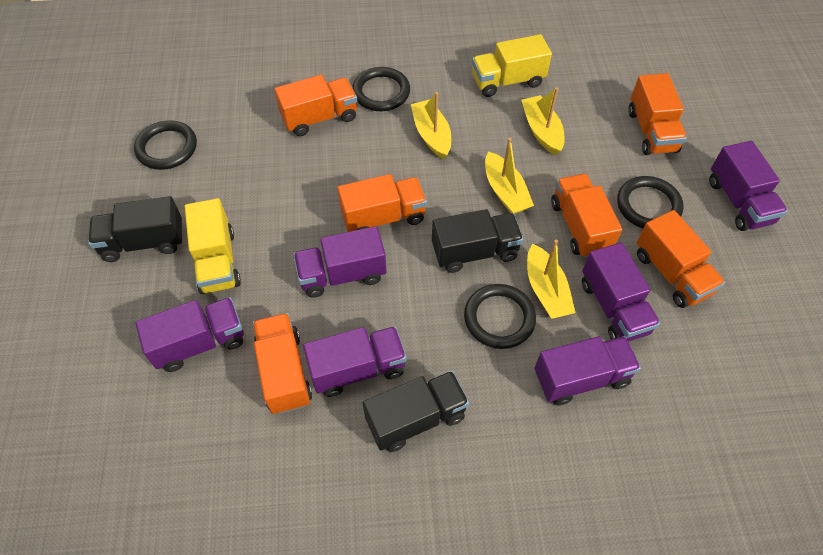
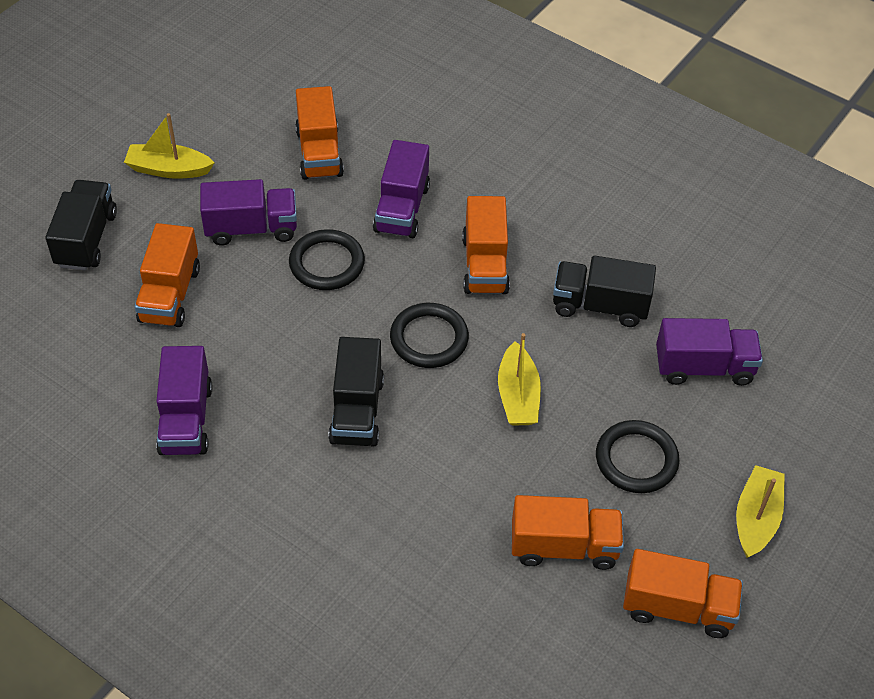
black ring: [134,120,197,170] [352,67,410,111] [464,284,536,349] [617,176,684,228] = 4 -> [289,229,365,290] [390,303,469,368] [596,420,680,493] = 3
orange truck: [253,313,312,414] [274,75,357,136] [337,174,427,232] [551,174,622,258] [628,73,687,155] [637,210,725,308] = 6 -> [135,223,200,327] [295,86,344,180] [462,196,510,294] [512,495,624,570] [623,549,743,638] = 5
purple truck: [135,297,244,372] [293,226,387,298] [303,326,407,397] [535,336,641,406] [582,242,660,342] [709,141,788,231] = 6 -> [156,346,212,455] [200,179,297,246] [373,140,430,238] [656,318,763,386] = 4
yellow boat: [411,92,451,159] [485,138,534,214] [521,87,565,155] [527,240,576,319] = 4 -> [124,113,215,179] [498,333,541,426] [736,465,785,558] = 3
yellow truck: [185,198,241,294] [472,34,552,97] = 2 -> none = 0

